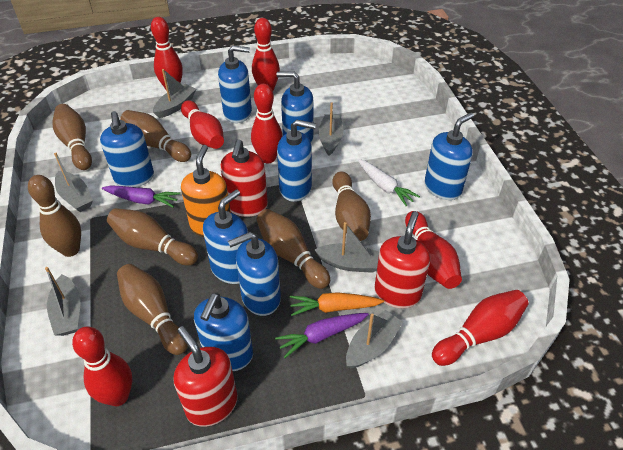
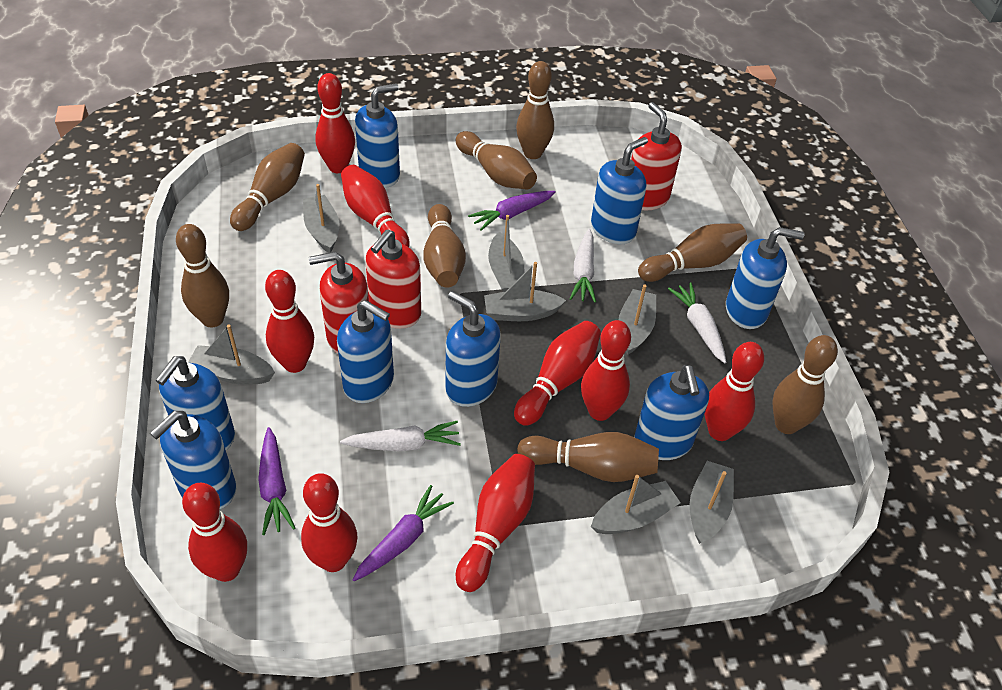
brown bowling pin: [28,175,81,257] [52,104,92,170] [107,208,198,265] [117,264,188,355] [120,110,191,162] [256,209,330,289] [332,172,371,241] = 7 -> [176,224,229,327] [230,143,305,231] [423,204,466,288] [456,131,537,190] [516,61,554,159] [517,432,659,482] [638,223,747,282] [772,335,838,434] = 8
grey boat: [45,267,80,336] [54,153,93,212] [153,69,196,118] [314,222,379,273] [318,103,343,156] [346,310,403,368] = 6 -> [188,324,275,385] [303,184,339,253] [484,262,566,321] [488,215,525,292] [591,475,680,534] [619,284,656,355] [690,461,734,544] = 7
orange carrot: [290,292,384,316] = 1 -> none = 0
orange soap dispenser: [181,145,231,237] = 1 -> none = 0
purple carrot: [102,185,180,208] [275,313,369,358] = 2 -> [258,427,295,535] [352,485,454,581] [468,191,556,231] = 3
red bowling pin: [72,327,132,406] [151,17,183,89] [181,100,224,149] [251,84,283,163] [252,18,280,91] [405,211,462,289] [432,290,528,366] = 7 -> [182,483,247,582] [265,270,314,373] [301,473,358,572] [316,73,355,173] [341,165,410,247] [456,454,535,592] [514,321,601,426] [581,320,631,421] [705,342,764,441] = 9
white carrot: [358,159,420,206] = 1 -> [340,421,461,452] [570,229,596,303] [668,283,726,363] = 3

